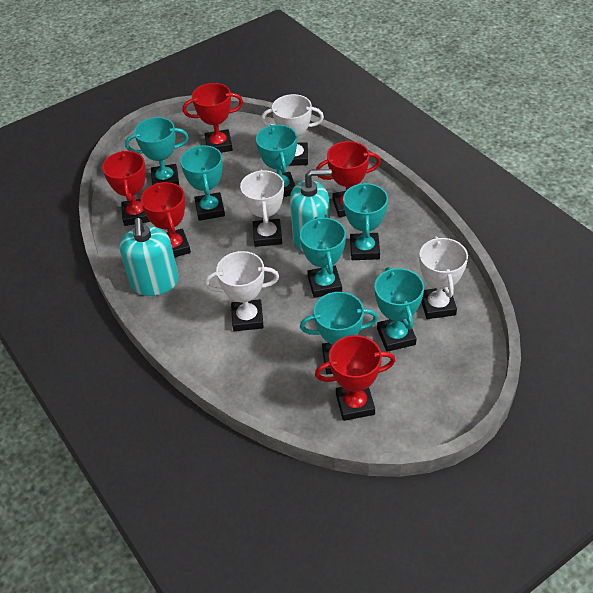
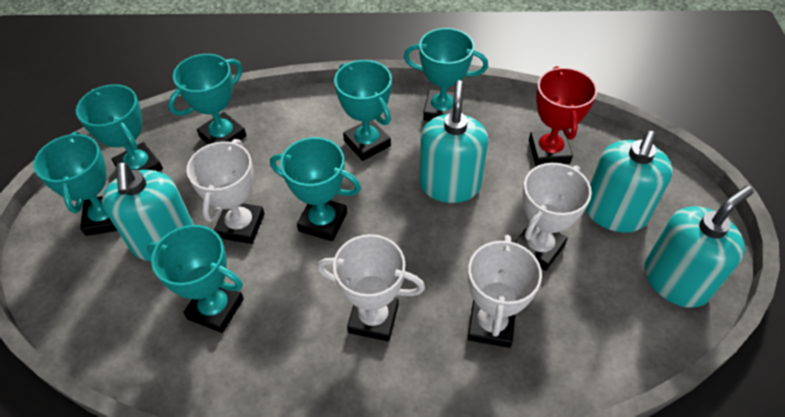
red trophy: [102,151,150,226] [140,182,191,257] [183,83,243,153] [315,335,395,421] [316,141,381,217] = 5 -> [529,66,597,166] = 1
turquoise soap dispenser: [119,218,179,296] [290,169,332,251] = 2 -> [102,163,194,261] [419,80,488,203] [585,131,673,233] [645,186,753,308] = 4

